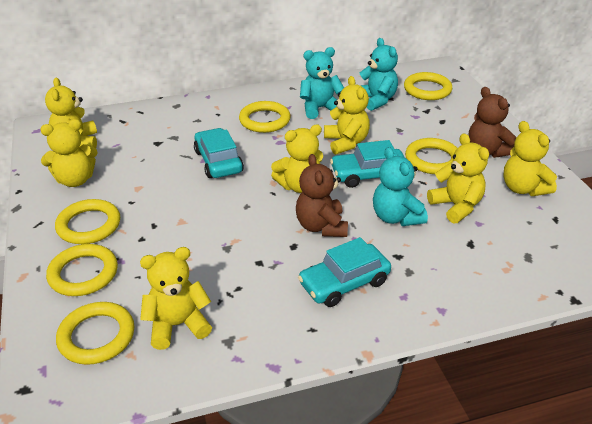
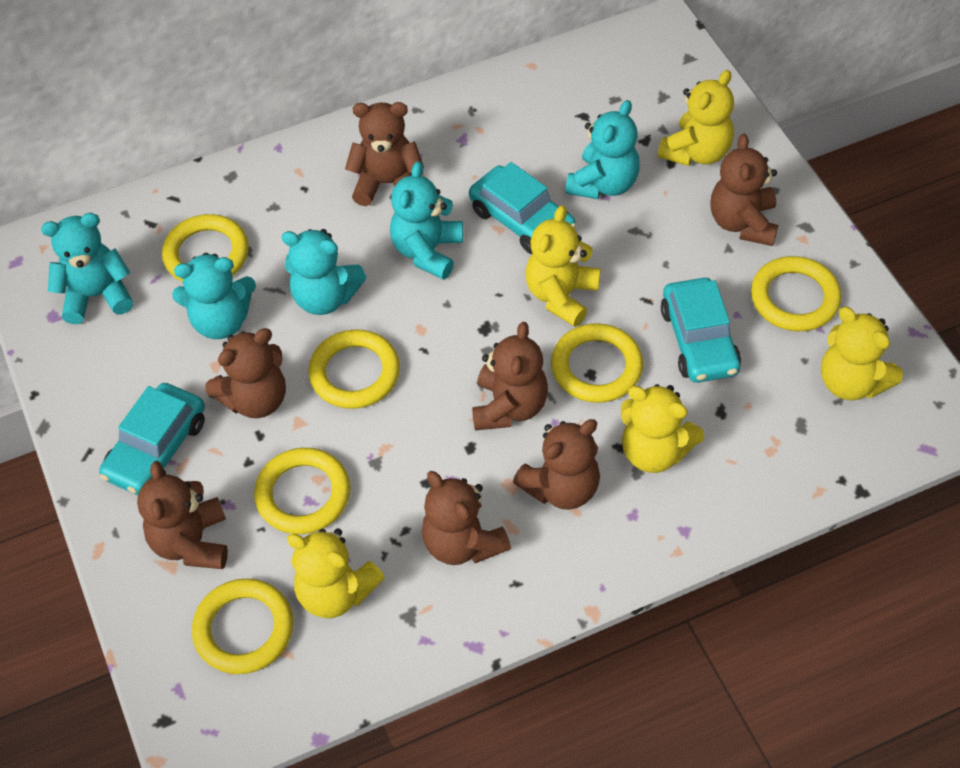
brown teddy bear: [296,154,348,237] [468,87,516,158] = 2 -> [137,461,228,569] [205,328,286,418] [345,102,424,206] [422,471,511,565] [472,322,548,430] [513,419,600,510] [710,133,778,246] = 7
turquoise teddy bear: [300,47,344,119] [360,38,398,111] [373,147,428,226] = 3 -> [41,213,133,324] [172,253,256,339] [282,229,366,315] [390,161,463,280] [565,100,640,199] = 5
yellow teddy bear: [40,119,98,187] [45,77,97,148] [140,247,212,350] [271,125,323,193] [324,76,370,155] [427,133,489,223] [504,121,557,196] = 7 -> [287,528,385,618] [525,205,600,327] [621,384,705,473] [658,70,734,166] [821,307,903,400] = 5

